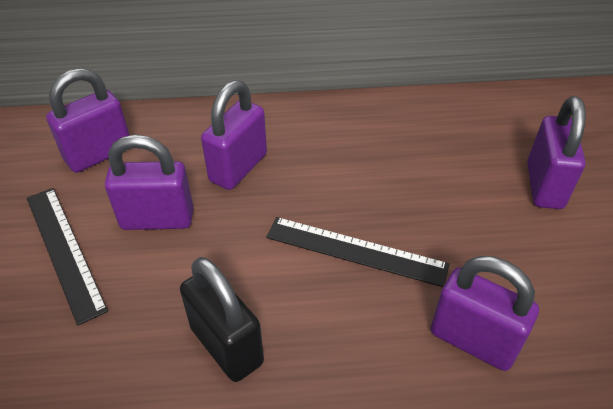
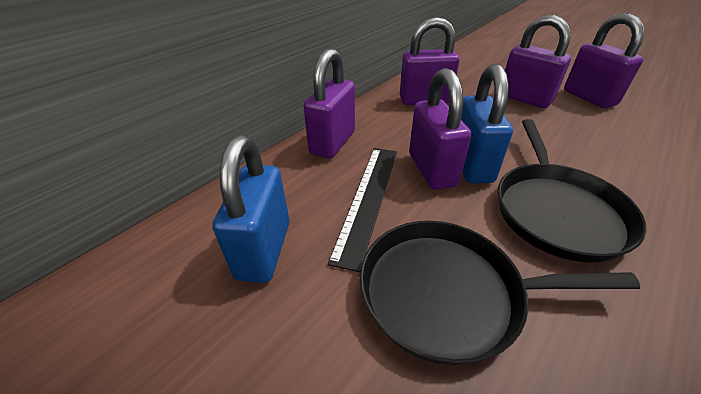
black padlock: [180,257,264,382] = 1 -> none = 0
black pan: none = 0 -> [359,221,640,365] [498,119,647,262] = 2
black ruler: [27,188,108,325] [266,217,450,287] = 2 -> [328,148,397,272] = 1
blue padlock: none = 0 -> [212,135,290,283] [461,64,513,183] = 2

